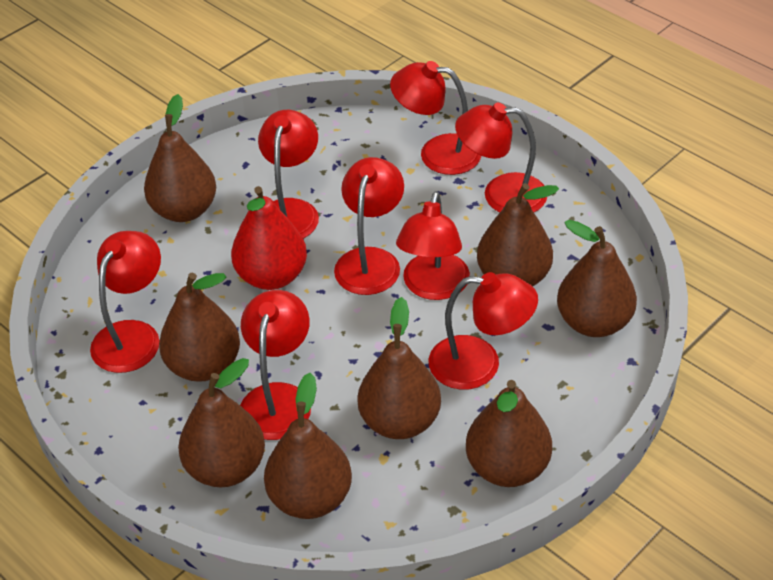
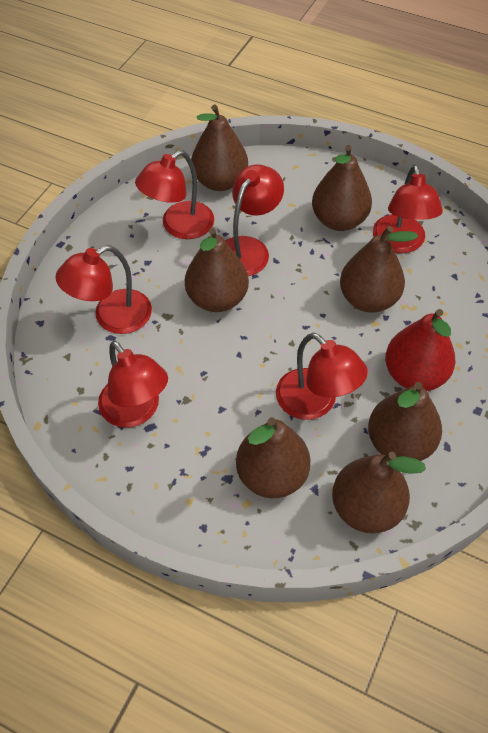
brown pear: [144,94,216,222] [159,272,240,382] [178,358,265,487] [264,373,352,519] [358,297,441,439] [466,380,552,487] [477,183,559,286] [557,220,637,337] = 8 -> [185,228,249,312] [191,105,248,191] [236,417,311,498] [312,145,372,231] [332,452,426,533] [340,226,418,313] [368,382,442,461] = 7
red lamp: [90,231,161,373] [240,290,311,440] [258,110,319,239] [334,157,404,295] [390,61,481,175] [396,191,470,300] [429,272,538,390] [455,103,547,212] = 8 -> [55,245,152,334] [98,341,168,428] [135,150,214,239] [225,164,284,276] [276,333,368,420] [373,165,443,254] = 6

